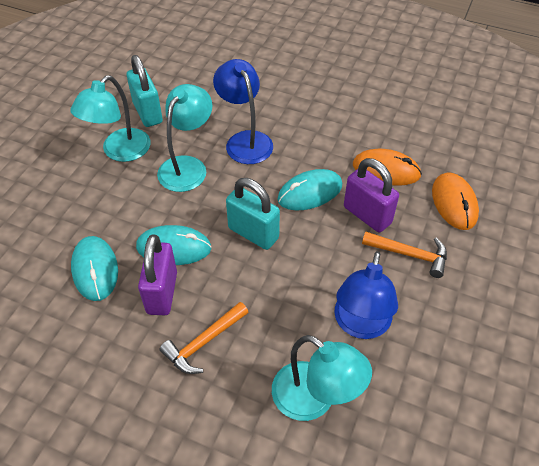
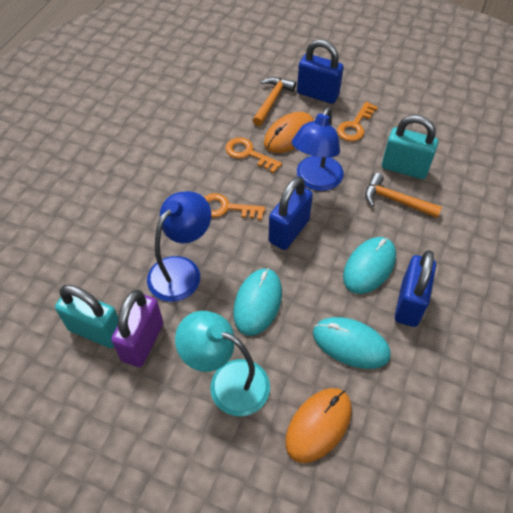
blue padlock: none = 0 -> [269,176,313,250] [297,39,344,104] [395,250,436,327] = 3
orange key: none = 0 -> [204,193,265,220] [226,137,282,173] [337,102,378,141] = 3
purple padlock: [138,234,177,315] [344,158,399,232] = 2 -> [111,290,163,367] = 1
turquoise lamp: [70,75,151,162] [157,84,212,192] [272,335,372,421] = 3 -> [175,311,270,416] = 1

